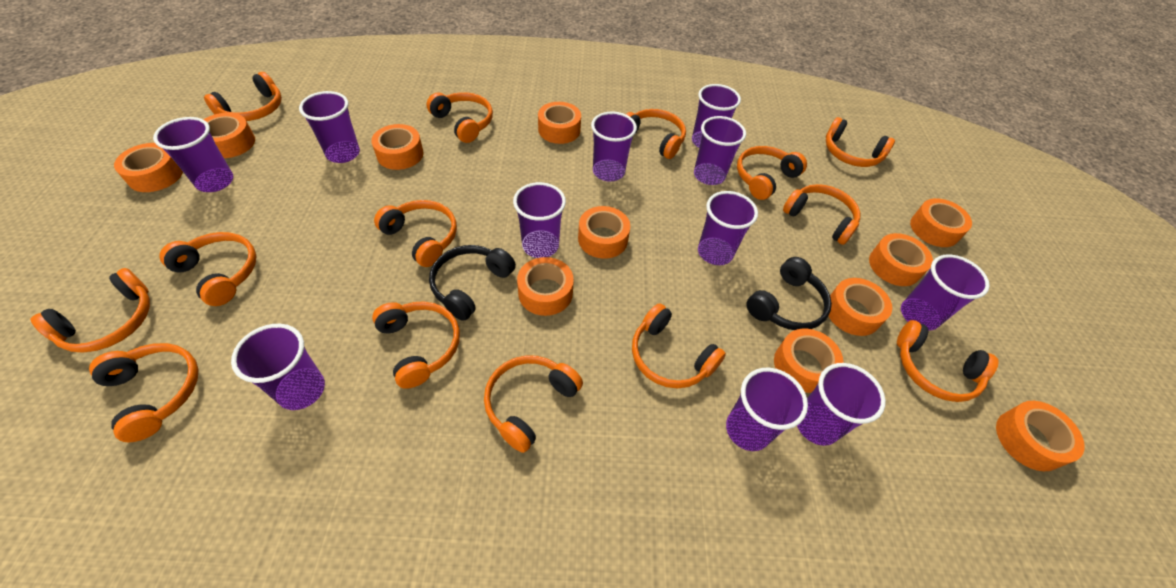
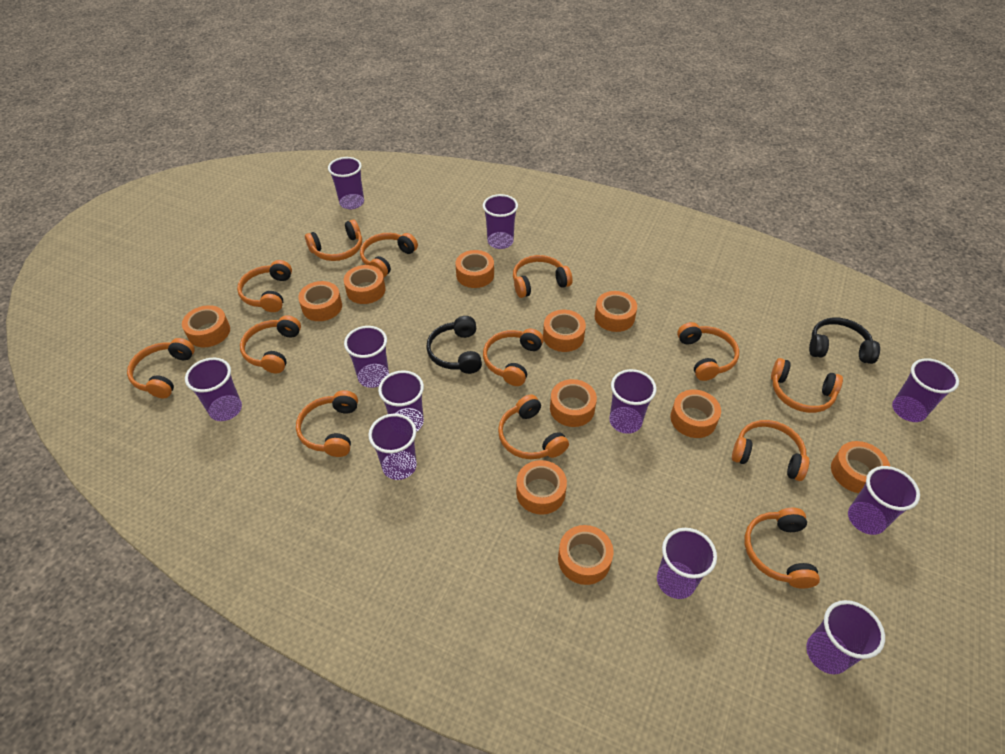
orange headphones: [30,268,150,353] [89,343,199,442] [159,232,256,306] [204,72,282,121] [372,301,460,389] [374,200,457,267] [426,92,493,143] [484,355,583,453] [626,109,686,159] [632,303,726,388] [737,146,807,200] [783,184,860,245] [826,117,895,167] [897,320,999,402] = 14 -> [127,338,195,398] [237,260,292,312] [240,315,301,373] [296,390,358,457] [305,220,362,261] [360,233,418,277] [483,329,544,386] [498,394,569,459] [513,255,572,298] [677,322,739,381] [732,420,809,481] [744,508,820,588] [771,358,843,413] = 13

